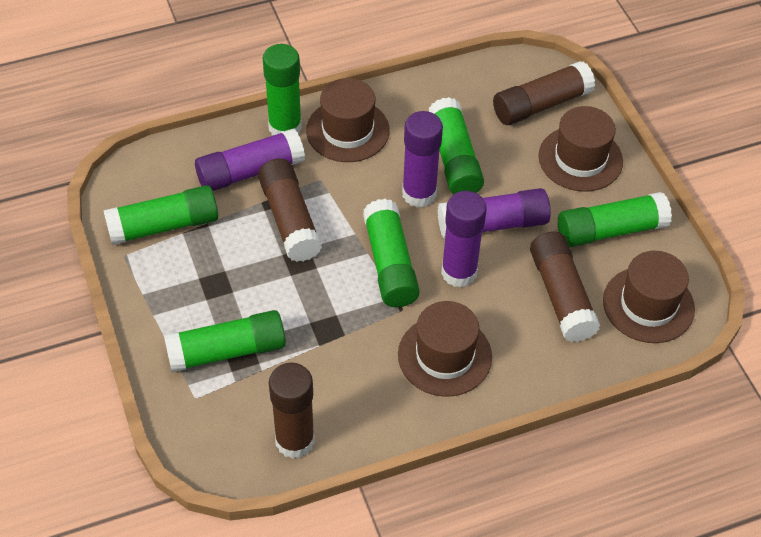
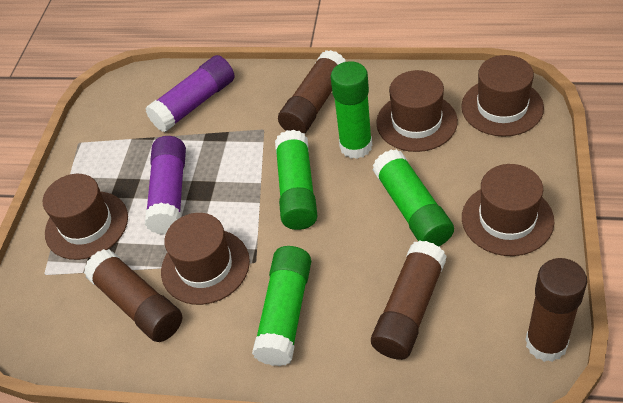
brown hat: [306,78,390,162] [398,301,492,397] [538,106,623,192] [603,251,695,343] = 4 -> [43,174,128,260] [161,213,250,305] [376,70,458,152] [461,55,544,137] [462,164,554,256] = 5
green glue stick: [103,185,218,245] [164,310,286,372] [263,44,302,136] [363,199,420,307] [428,97,484,195] [558,192,672,247] = 6 -> [252,246,311,366] [275,130,318,230] [331,61,372,159] [373,149,454,246] = 4
purple glue stick: [195,129,305,191] [402,111,443,207] [437,188,551,239] [441,191,487,288] = 4 -> [145,55,235,132] [145,136,186,235] = 2

